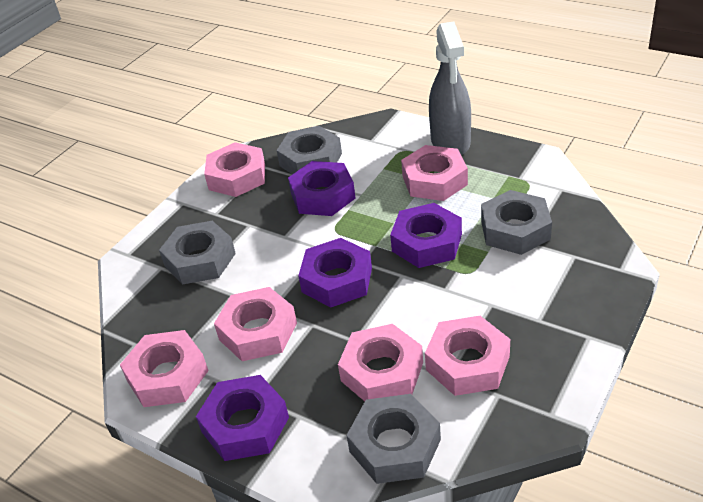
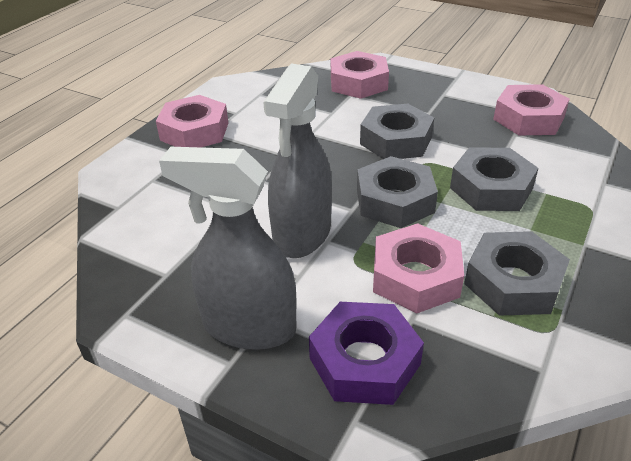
grey spray bottle: [429,21,471,155] = 1 -> [159,147,297,350] [263,64,332,258] = 2
pink nut: [120,330,209,407] [204,142,265,197] [214,287,297,361] [338,324,423,401] [401,145,468,201] [425,316,510,396] = 6 -> [156,95,228,147] [331,51,389,99] [373,223,464,314] [493,84,570,135] = 4
purple nut: [196,375,289,461] [288,161,356,216] [298,238,372,308] [390,203,462,268] = 4 -> [309,302,424,405] = 1

